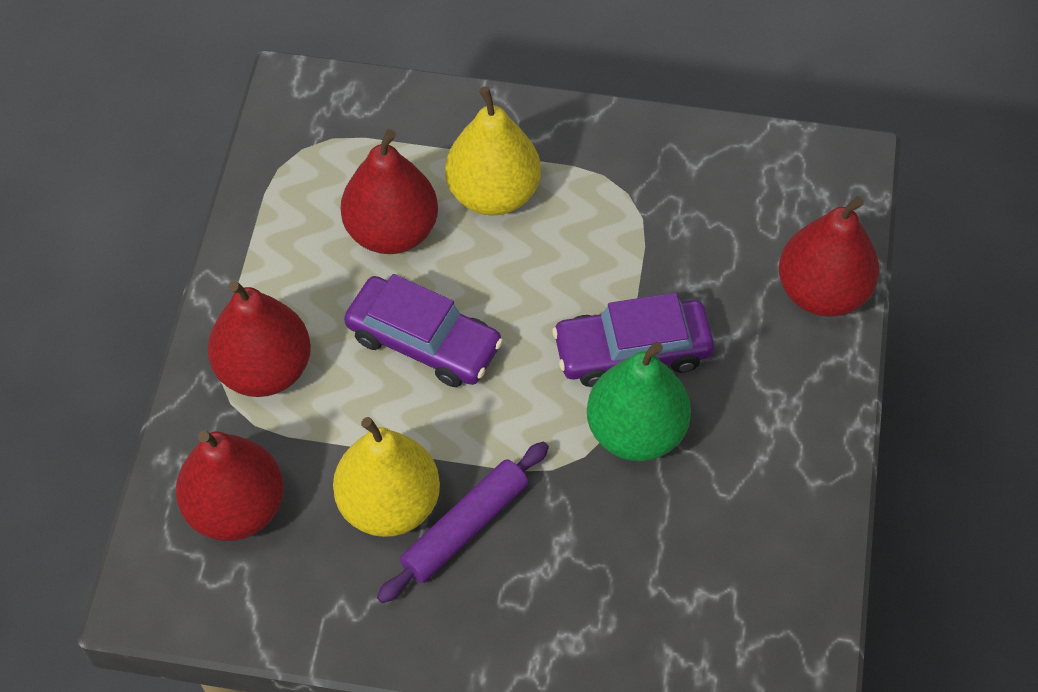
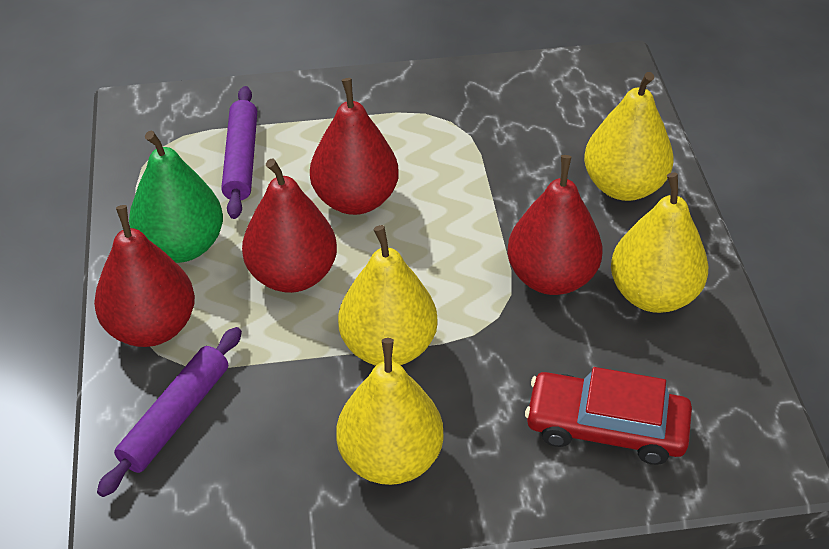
purple car: [344,274,503,387] [552,293,714,387] = 2 -> none = 0
purple rolling pin: [377,441,549,603] = 1 -> [97,327,242,497] [221,86,257,219] = 2
red car: none = 0 -> [525,367,692,465] = 1
yellow pear: [333,417,440,537] [445,86,541,216] = 2 -> [336,338,444,485] [338,225,438,366] [584,72,674,201] [611,172,708,313] = 4

